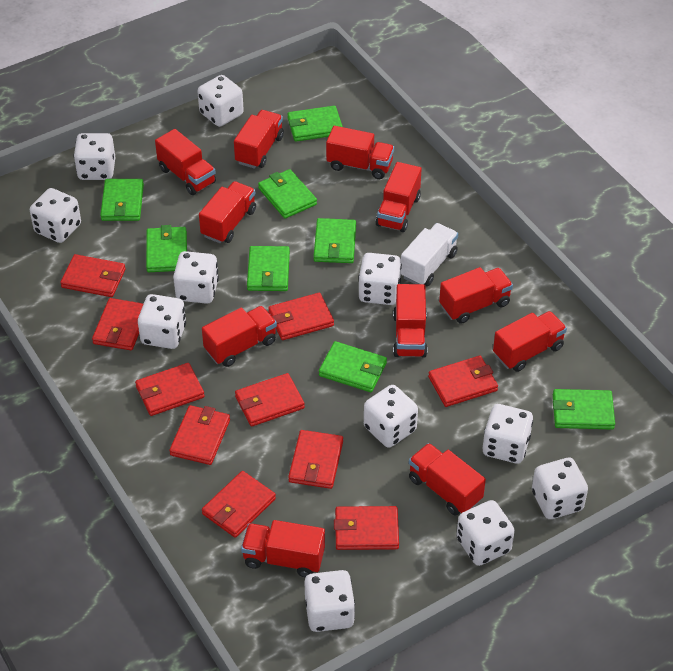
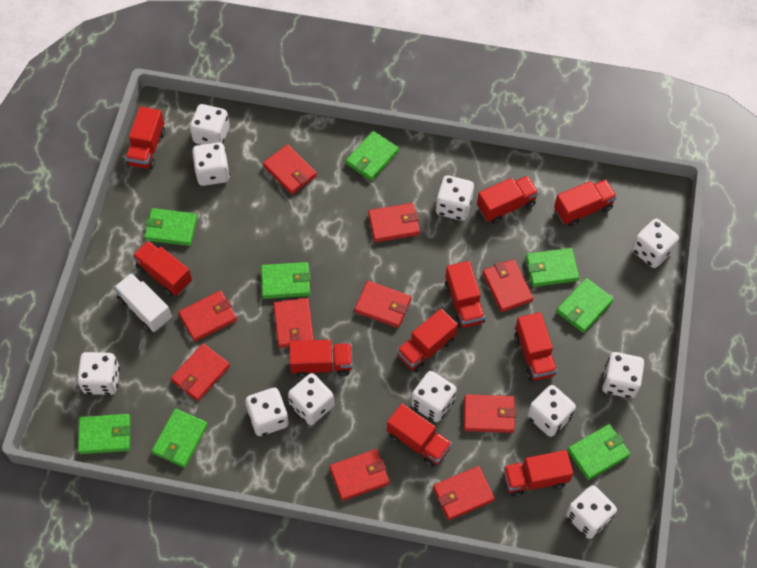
red truck: [155,129,216,195] [199,181,256,243] [202,306,277,367] [234,110,284,169] [241,520,325,578] [326,126,394,179] [376,162,422,232] [393,284,428,358] [409,443,486,516] [439,267,513,324] [493,311,567,372] = 11 -> [125,107,165,169] [132,241,192,296] [289,340,352,378] [387,404,452,467] [397,308,458,372] [445,261,485,328] [477,176,539,224] [503,450,573,497] [515,312,557,381] [554,179,617,227] = 10

